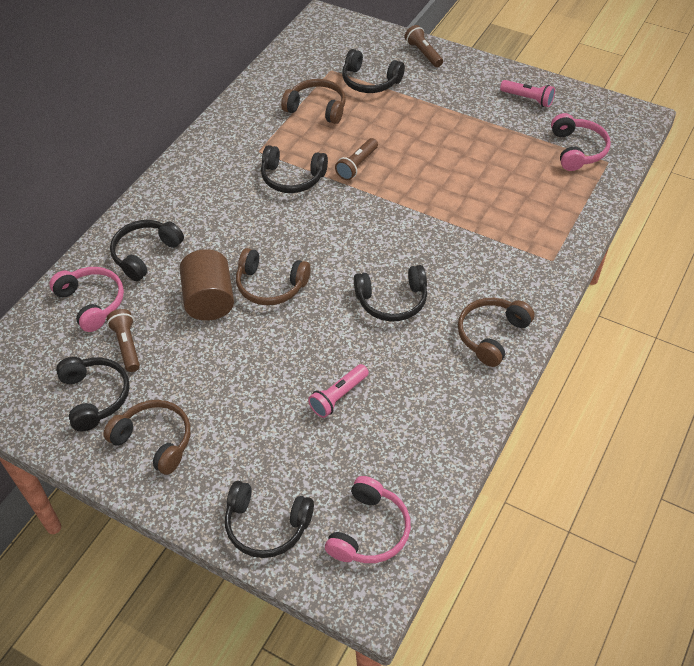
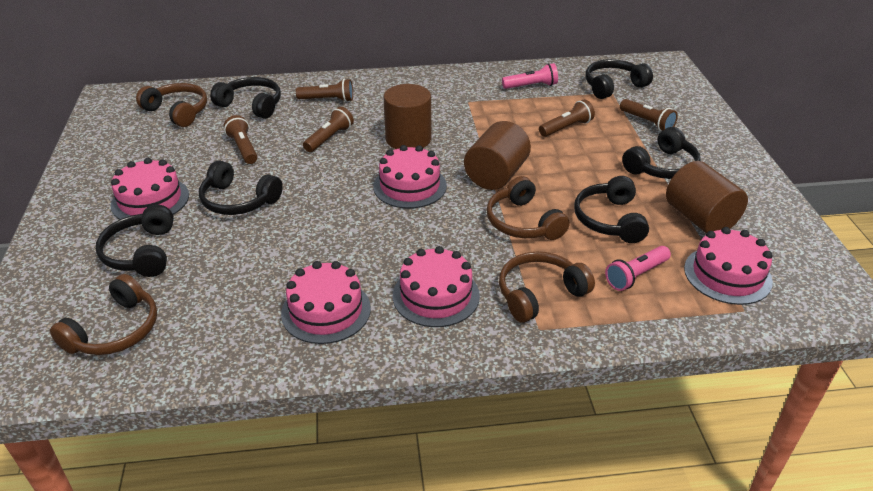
brown cylinder: [180,249,234,321] = 1 -> [383,84,431,149] [464,121,531,190] [666,161,748,233] = 3
brown flashlight: [107,309,140,372] [335,138,378,180] [405,25,443,67] = 3 -> [224,115,257,164] [296,79,353,102] [303,106,354,152] [539,99,595,137] [620,99,678,131] = 5
pink cake: none = 0 -> [111,158,189,220] [281,261,371,344] [373,145,447,209] [393,246,480,327] [684,227,773,305] = 5
pink headphones: [49,267,124,332] [325,476,411,563] [551,113,611,171] = 3 -> none = 0

